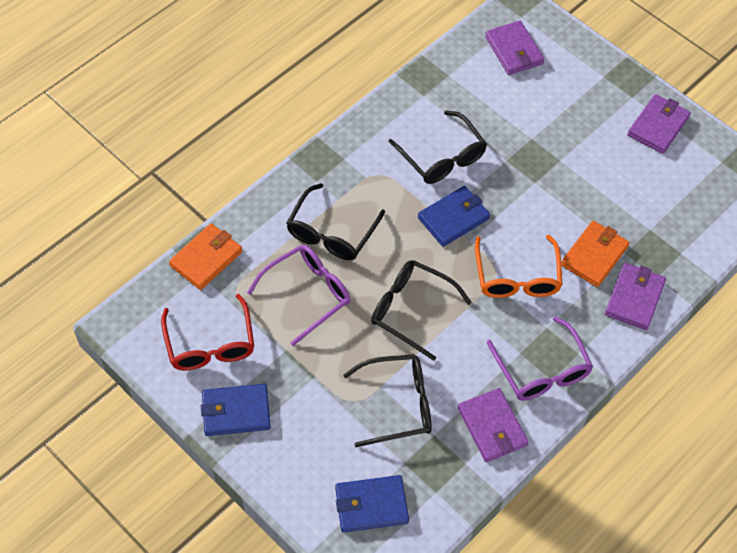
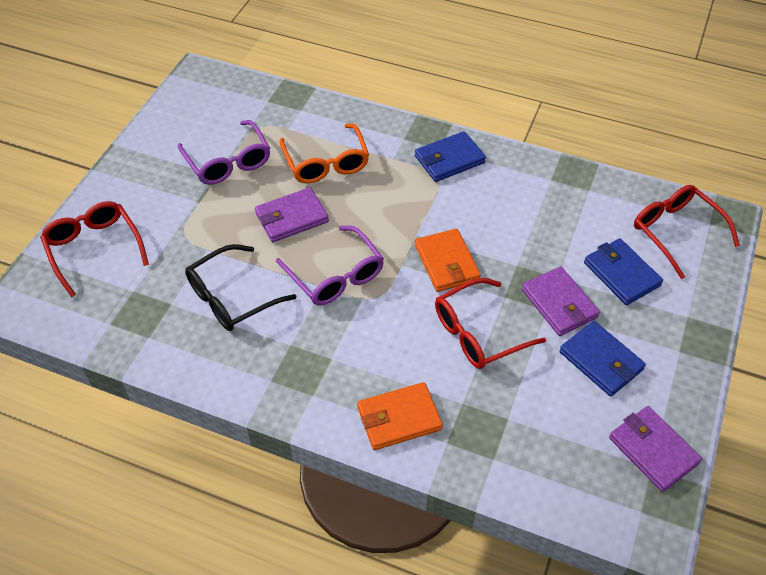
black glasses: [286,183,385,260] [343,354,432,447] [371,260,472,361] [389,111,487,184] = 4 -> [185,244,296,331] = 1
purple wallet: [458,388,528,462] [485,21,544,75] [605,263,666,330] [628,94,691,154] = 4 -> [255,187,329,242] [522,266,600,336] [609,406,702,492] = 3
red glasses: [161,294,254,370] = 1 -> [40,201,149,297] [435,278,546,369] [634,185,740,279] = 3

